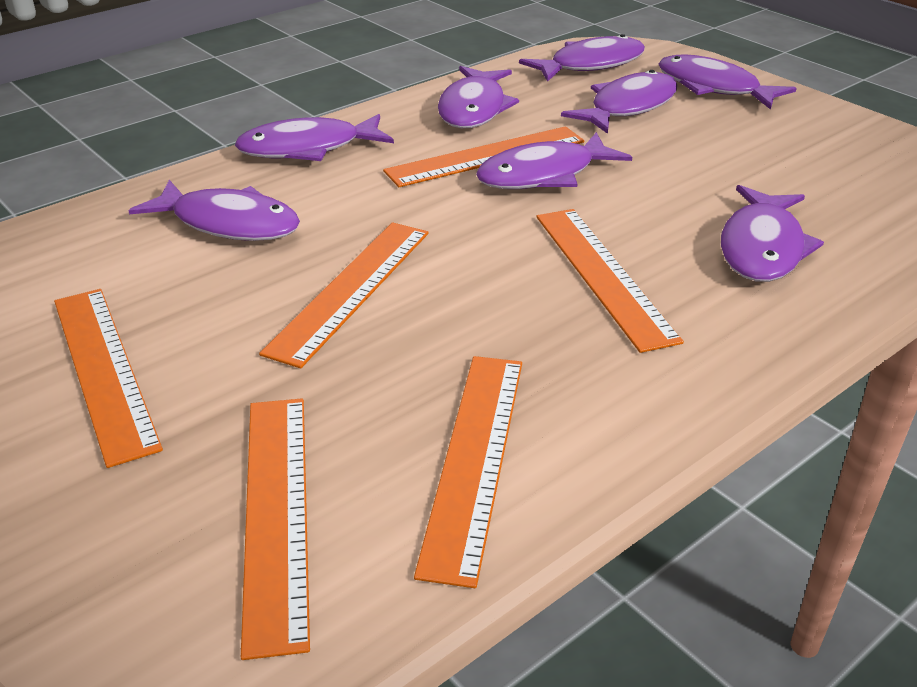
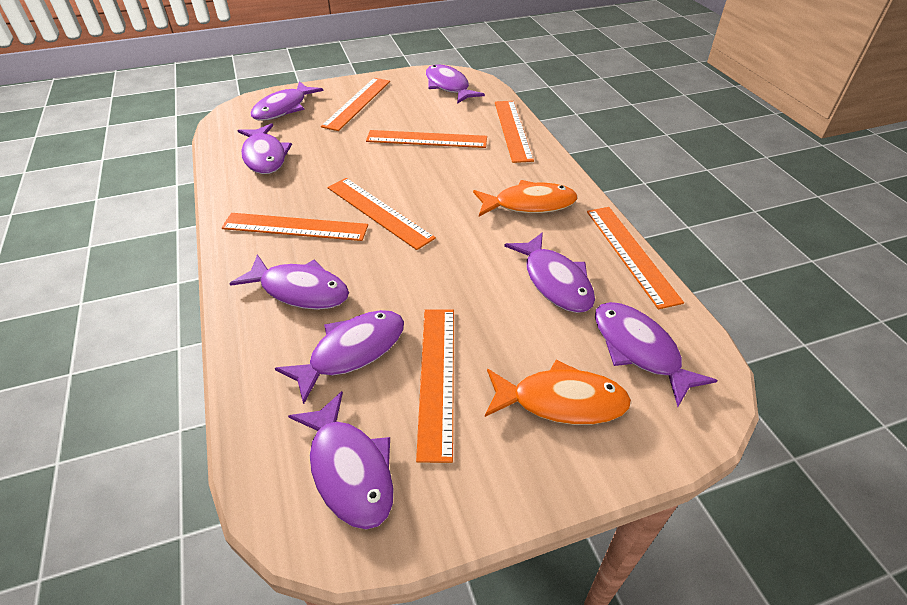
orange fish: none = 0 -> [473,180,577,217] [485,360,631,425] = 2
orange ruler: [54,289,163,468] [241,399,310,660] [259,222,429,368] [383,126,584,187] [414,356,522,588] [536,209,684,353] = 6 -> [222,213,368,241] [321,78,390,131] [328,178,436,250] [366,130,487,148] [416,309,454,463] [495,101,534,163] [587,207,684,309] = 7

